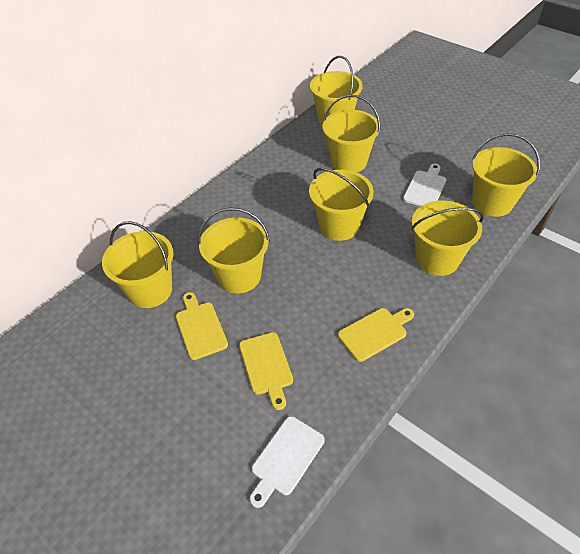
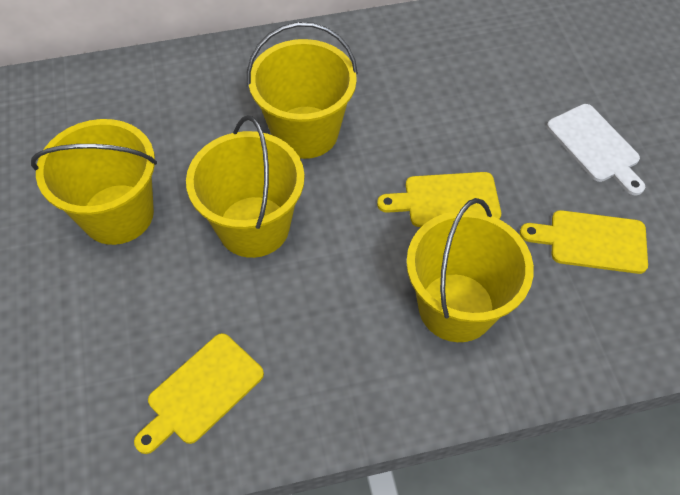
white cutting board: [250,416,325,508] [403,164,446,206] = 2 -> [547,104,645,196] = 1
yellow bucket: [102,221,173,308] [198,207,270,294] [309,168,374,241] [310,56,363,127] [322,95,380,172] [411,200,484,276] [472,133,540,217] = 7 -> [31,119,157,245] [186,115,305,258] [247,22,358,159] [406,198,534,342] = 4

